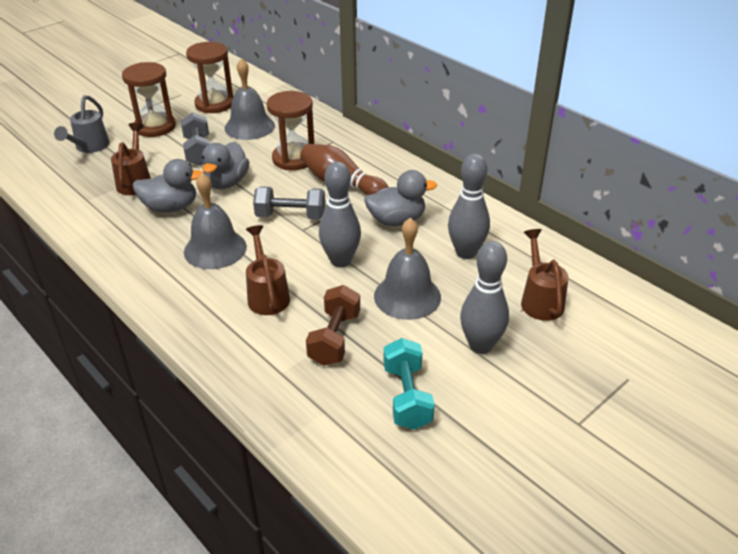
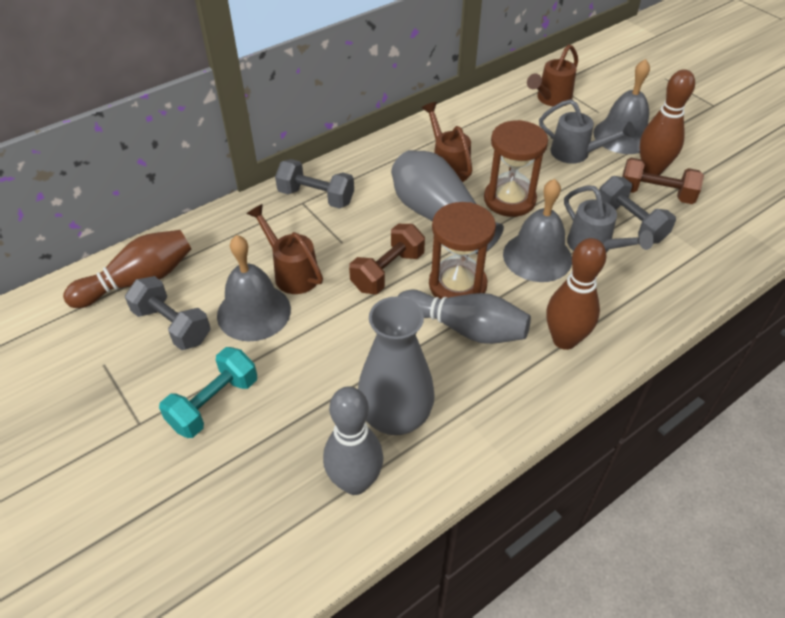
brown bowling pin: [300,144,388,195] = 1 -> [63,230,191,308] [546,238,607,350] [640,69,695,175] = 3
brown dumbbell: [306,285,360,366] = 1 -> [349,224,425,294] [622,158,704,204] = 2
brown hourglass: [122,62,176,137] [186,42,233,113] [267,91,314,170] = 3 -> [429,202,496,299] [484,120,548,217] = 2
grey bowling pin: [319,161,361,267] [448,154,490,259] [460,241,509,354] = 3 -> [323,387,383,495] [397,289,531,344] = 2
grey duck: [133,159,204,212] [202,142,249,189] [364,170,437,226] = 3 -> none = 0
grey dumbbell: [181,112,211,166] [253,186,325,220] = 2 -> [125,276,210,350] [275,159,354,209] [599,176,676,244] = 3
grey vase: none = 0 -> [358,296,435,435] [391,150,504,255] = 2
grey watering can: [54,95,110,153] = 1 -> [539,99,635,164] [564,185,654,253] = 2

